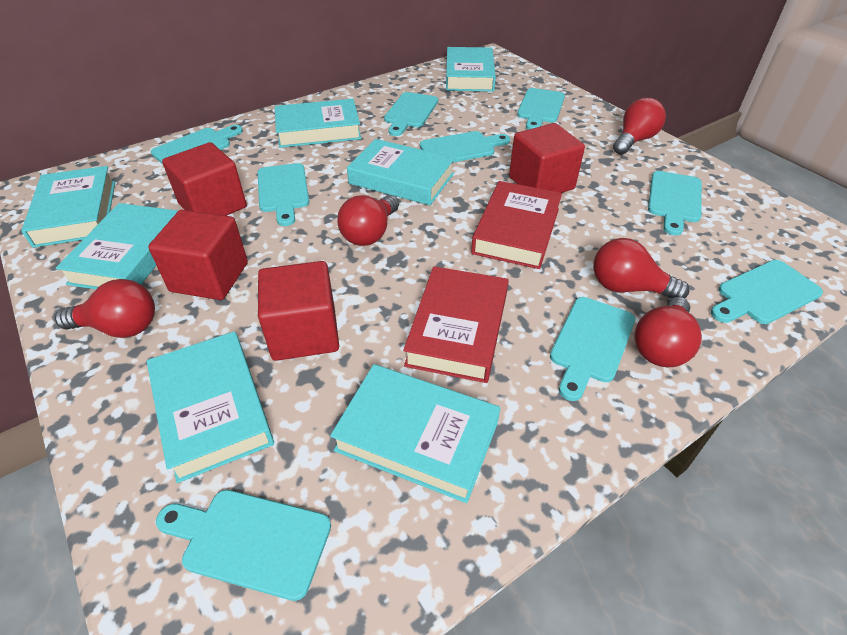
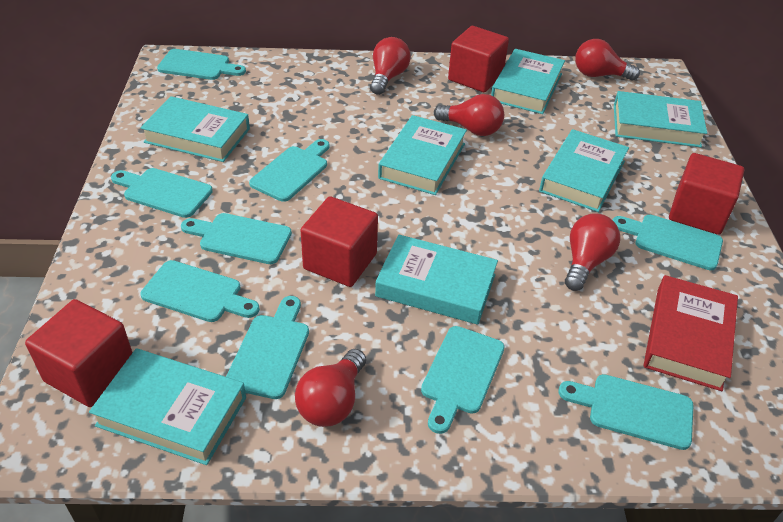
red book: [403,266,509,383] [471,181,562,269] = 2 -> [644,275,738,391] = 1

